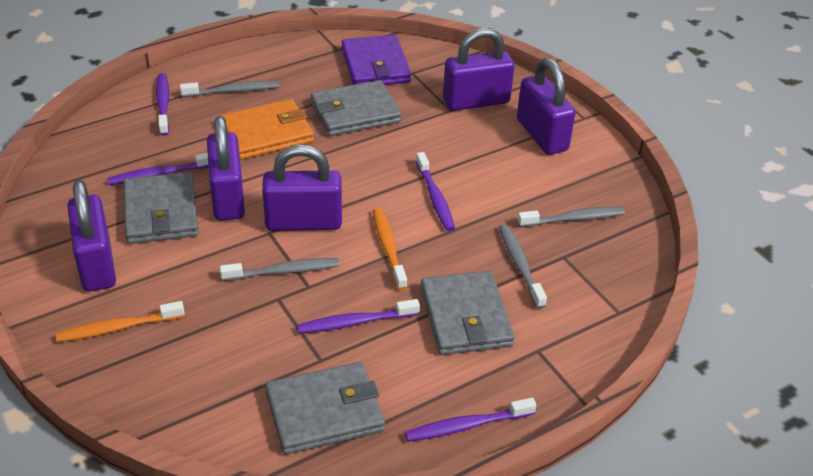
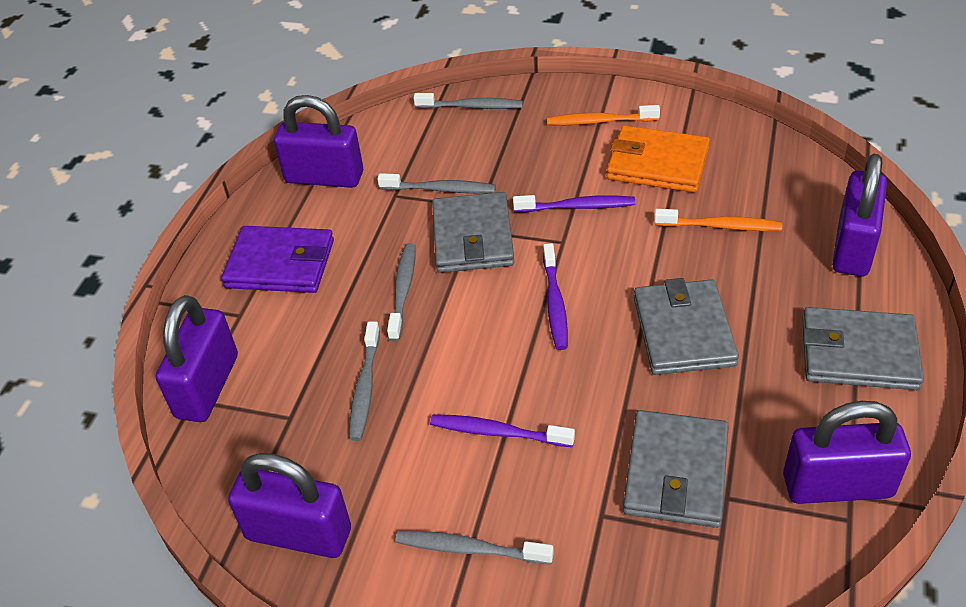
grey toothbrush: [180,81,279,97] [220,258,339,281] [499,224,547,309] [517,207,625,227] = 4 -> [349,322,380,441] [377,173,496,193] [387,243,416,341] [395,531,554,565] [414,93,523,109] = 5
purple toothbrush: [108,153,208,185] [156,73,169,136] [297,299,420,334] [405,398,536,442] [416,152,455,231] = 5 -> [430,414,575,447] [513,195,635,213] [543,243,568,350] = 3

